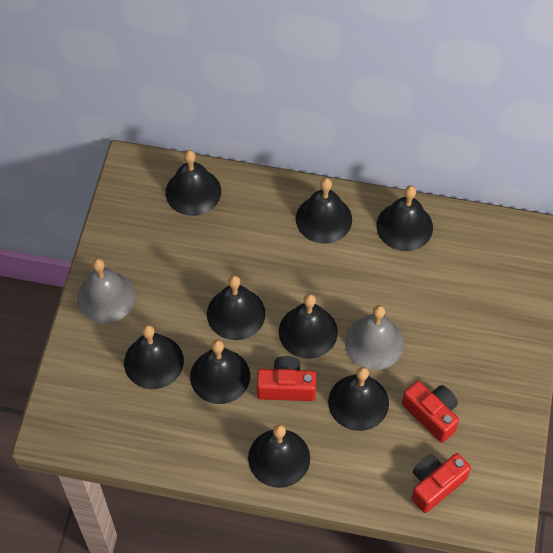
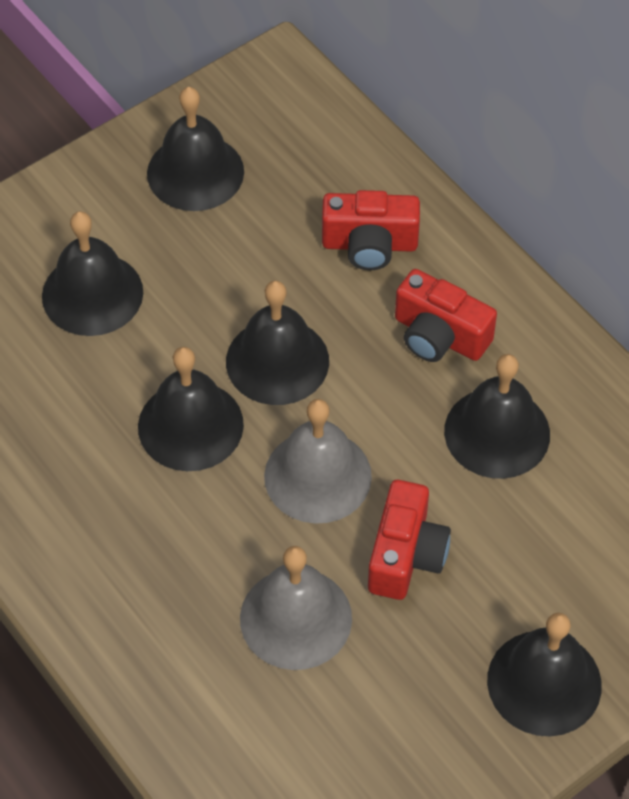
black bell: [124,325,184,389] [166,150,221,216] [190,340,250,404] [207,275,266,340] [248,424,310,488] [279,294,338,359] [296,178,352,244] [328,367,389,431] [376,185,433,251] = 9 -> [42,211,143,336] [138,347,244,471] [147,87,244,211] [226,281,329,405] [444,354,550,479] [487,613,602,736] = 6

